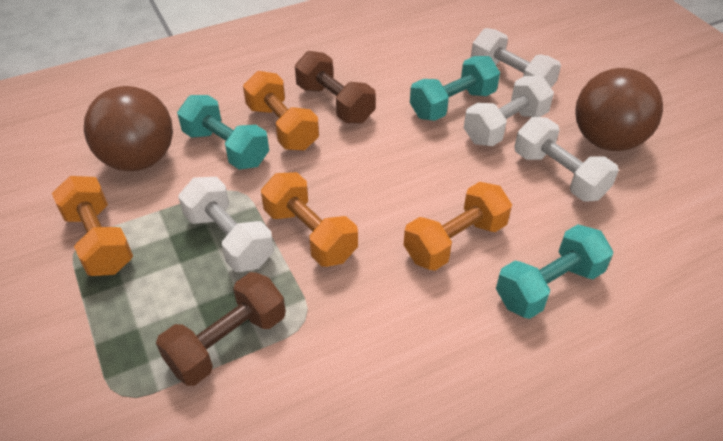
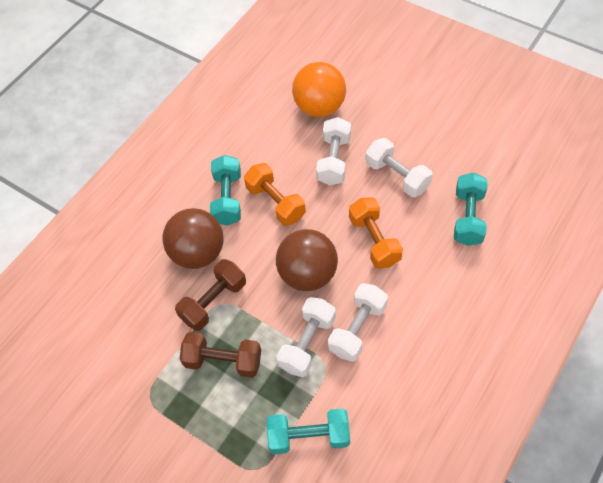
orange ball: none = 0 -> [292,62,346,117] = 1
orange dumbbell: [52,176,133,276] [243,71,319,150] [261,172,358,267] [404,182,512,271] = 4 -> [244,163,306,226] [349,198,403,269] = 2

